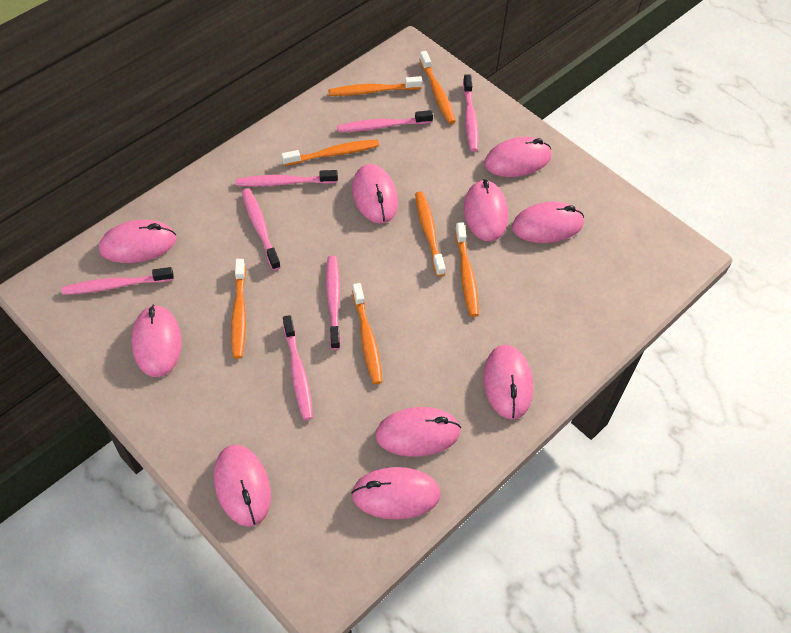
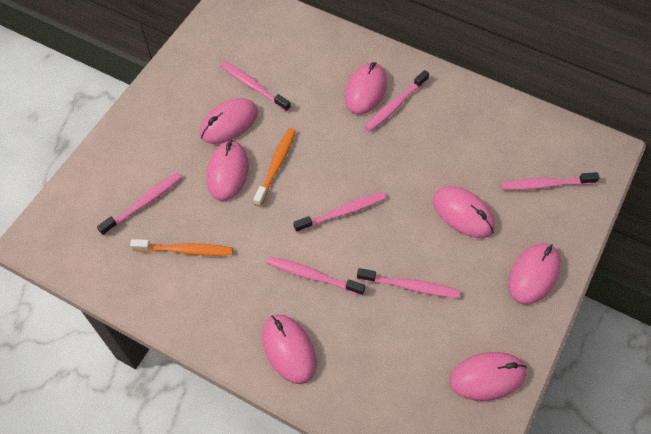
orange toothbrush: [231,259,246,358] [281,140,379,166] [328,76,422,96] [352,283,382,384] [415,191,446,276] [419,51,456,124] [455,222,479,317] = 7 -> [130,239,233,256] [253,128,296,207] = 2
pink mouse: [99,220,177,263] [132,305,182,377] [214,445,271,527] [351,467,441,519] [352,164,398,223] [375,407,461,457] [464,179,508,241] [483,345,533,420] [484,137,551,177] [512,202,584,243] = 10 -> [200,98,258,144] [206,140,249,201] [262,314,317,384] [345,62,387,115] [433,186,495,238] [449,352,527,401] [508,243,561,305] = 7

